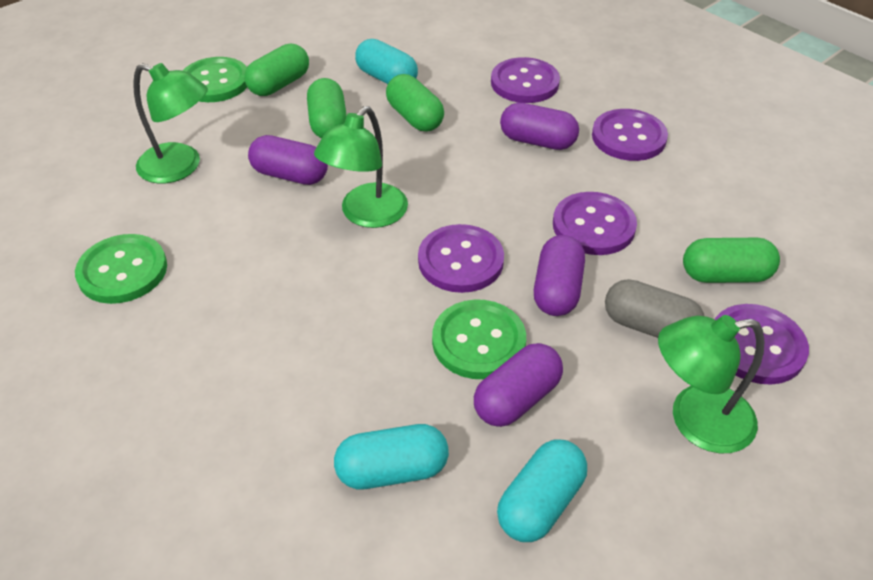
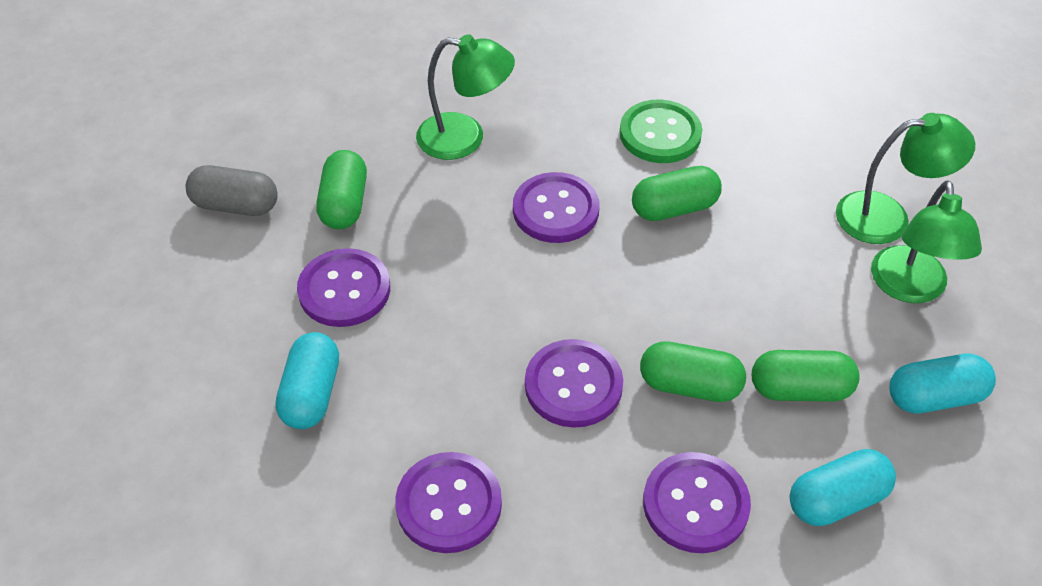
green button: [75,234,167,304] [183,57,247,102] [432,299,526,379] = 3 -> [620,100,702,163] = 1
purple capsule: [248,135,328,185] [474,343,563,427] [500,103,579,150] [534,235,585,316] = 4 -> none = 0

